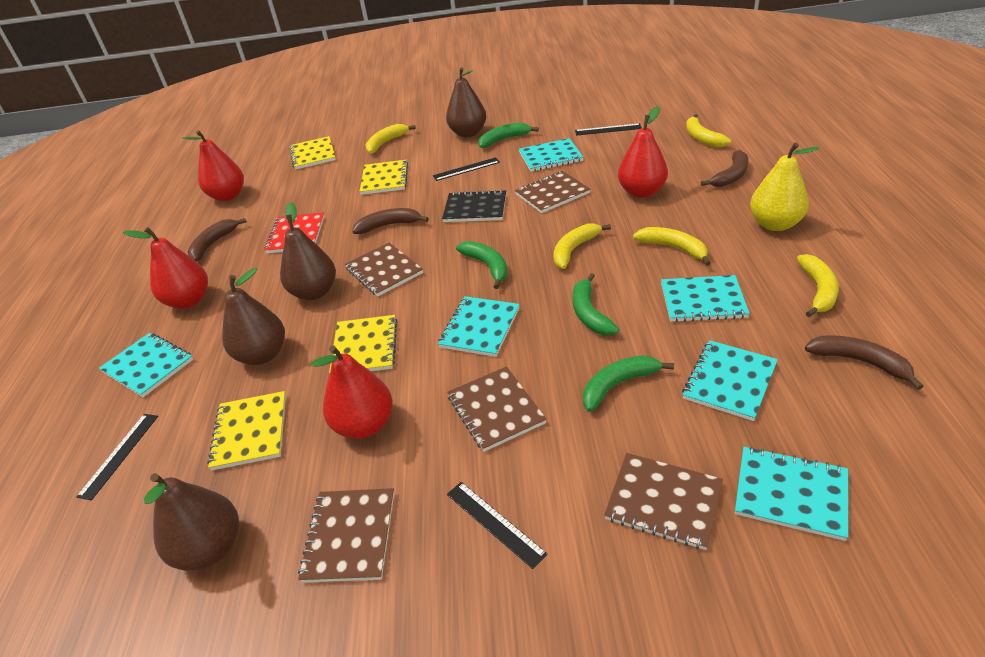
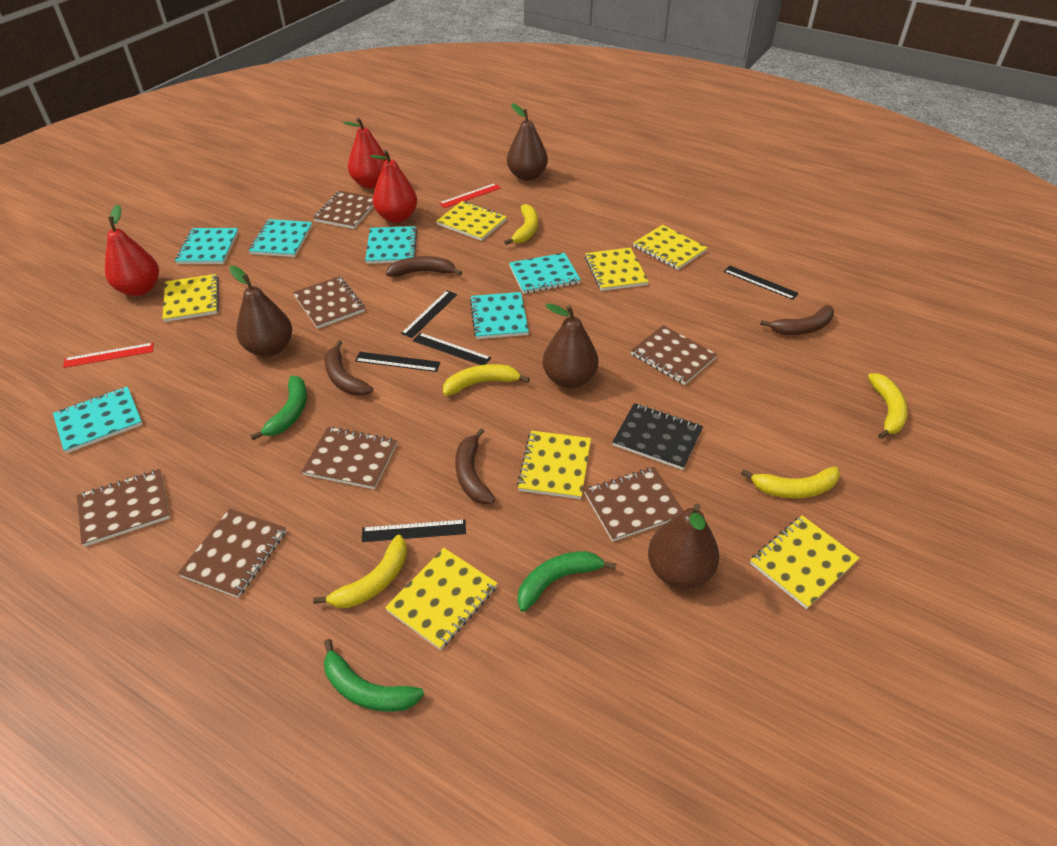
black ruler: [76,414,158,500] [433,157,500,181] [447,482,548,569] [575,123,642,136] = 4 -> [355,352,441,372] [362,519,466,542] [401,291,457,338] [413,333,491,365] [724,266,799,300] = 5
brown notebook: [298,488,394,583] [345,243,423,296] [447,366,547,452] [515,171,591,213] [604,453,723,550] = 5 -> [77,469,170,547] [178,509,286,598] [293,276,365,329] [302,427,397,489] [313,191,374,229] [584,467,684,542] [631,325,717,385] = 7
green banana: [456,241,507,289] [478,122,539,148] [573,273,619,335] [583,355,674,412] = 4 -> [250,375,307,440] [324,639,424,712] [517,551,616,612] = 3
red notebook: [264,212,324,253] = 1 -> none = 0
red pear: [123,227,208,309] [182,130,244,201] [311,345,393,439] [618,106,668,198] = 4 -> [105,204,159,296] [343,117,387,189] [370,150,417,223] = 3
red ruler: none = 0 -> [63,343,154,368] [439,183,501,208] = 2
yellow notebook: [207,391,286,471] [289,136,336,169] [329,315,397,373] [359,160,408,195] = 4 -> [162,274,219,322] [385,548,498,650] [436,201,507,241] [517,431,591,499] [585,248,649,291] [633,225,708,270] [750,515,859,609] = 7
yellow pear: [750,143,819,231] = 1 -> none = 0

